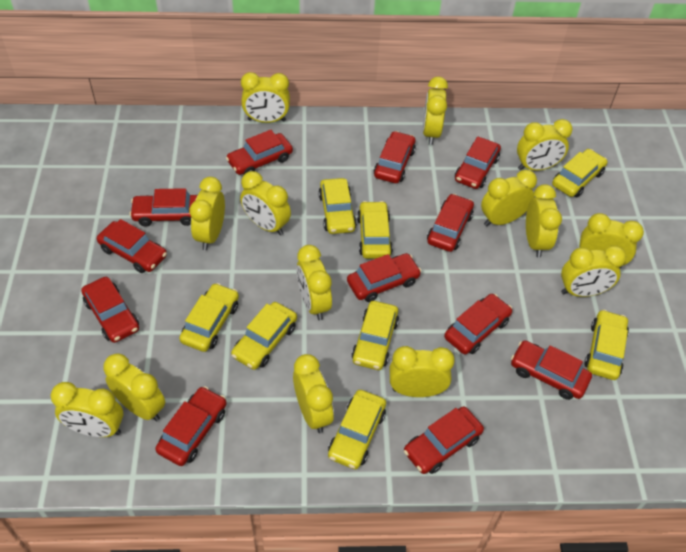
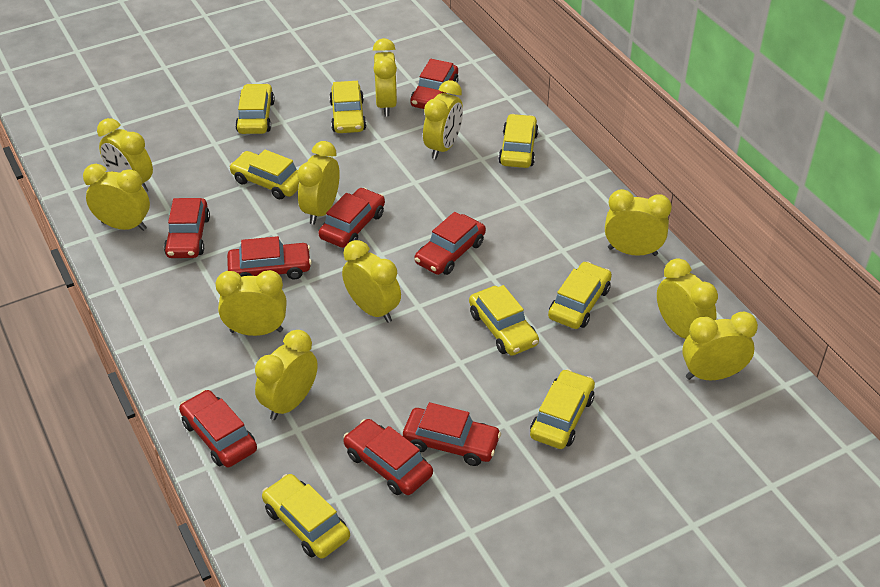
red car: [81,277,139,343] [97,219,167,273] [130,188,198,226] [155,386,227,466] [226,130,293,175] [347,253,421,302] [374,131,416,183] [404,406,484,474] [427,194,474,252] [444,294,512,354] [455,137,501,189] [511,340,592,400] = 12 -> [164,198,210,258] [179,390,257,467] [227,236,312,279] [318,188,385,248] [343,419,433,495] [403,402,501,466] [410,59,459,109] [414,212,486,275] = 8
yellow clock: [51,382,123,437] [104,353,165,421] [190,177,225,250] [240,171,291,235] [241,72,290,123] [293,354,334,433] [296,245,332,320] [390,346,455,397] [423,77,448,145] [481,170,537,226] [517,119,573,171] [526,184,562,258] [561,245,626,297] [579,213,644,268] = 14 -> [83,164,150,231] [97,118,153,192] [216,270,287,336] [255,330,318,420] [297,141,339,225] [342,240,401,323] [373,38,397,117] [423,80,463,159] [605,189,672,256] [657,258,718,339] [682,311,758,380] = 11

